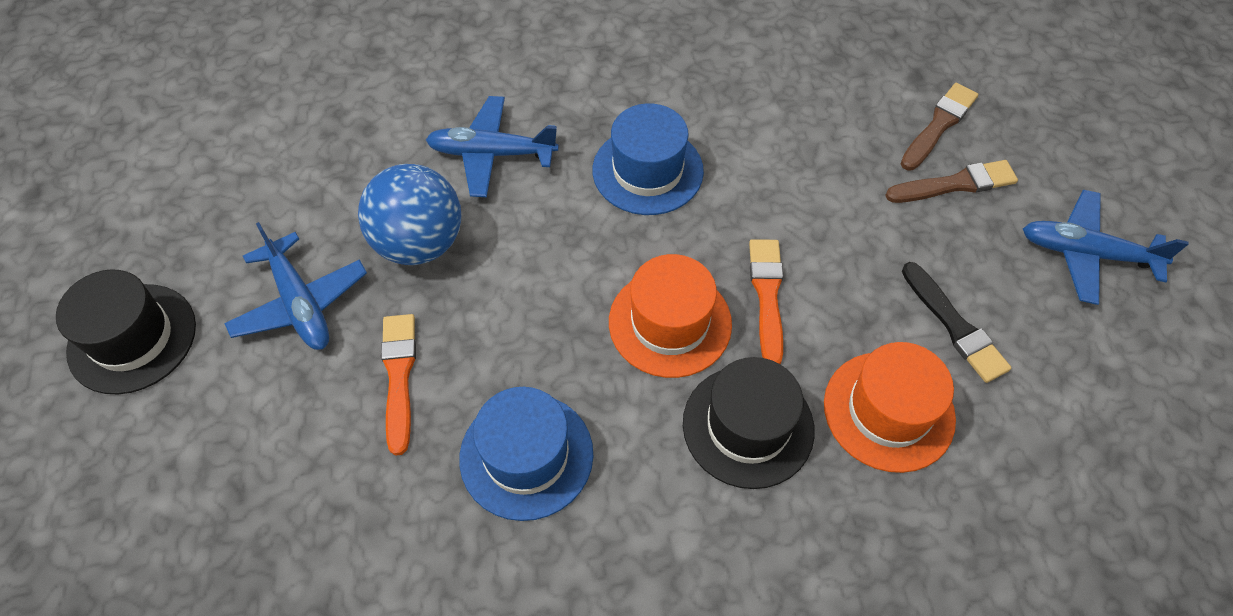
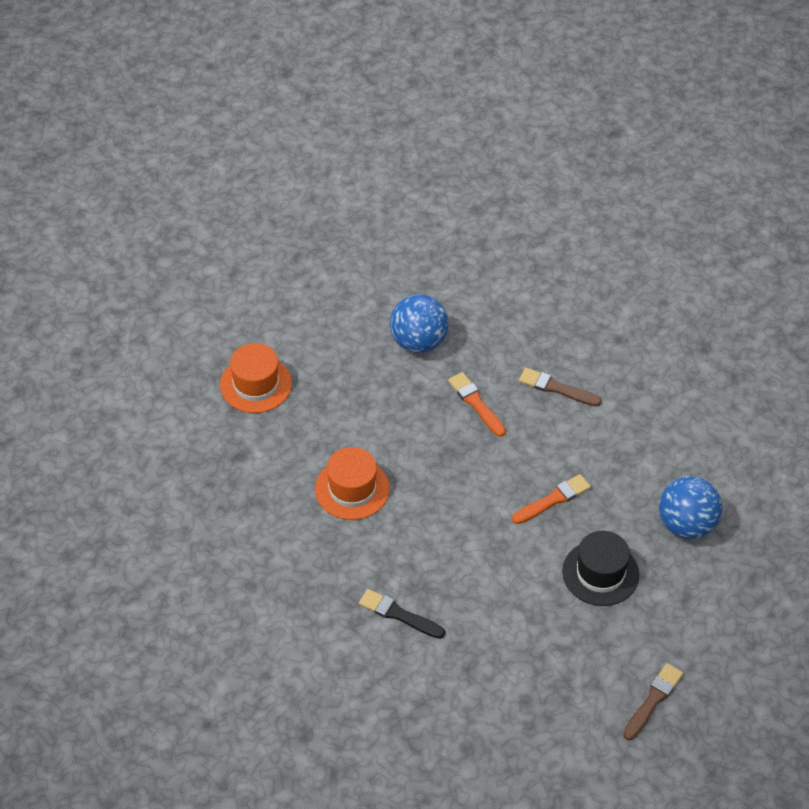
black hat: [56,269,196,394] [683,357,815,489] = 2 -> [562,531,639,606] = 1
blue ball: [358,164,461,265] = 1 -> [390,294,449,353] [659,476,722,539] = 2
blue hat: [459,387,593,521] [593,103,704,215] = 2 -> none = 0
blue plane: [224,222,367,350] [426,96,559,197] [1023,190,1189,305] = 3 -> none = 0

